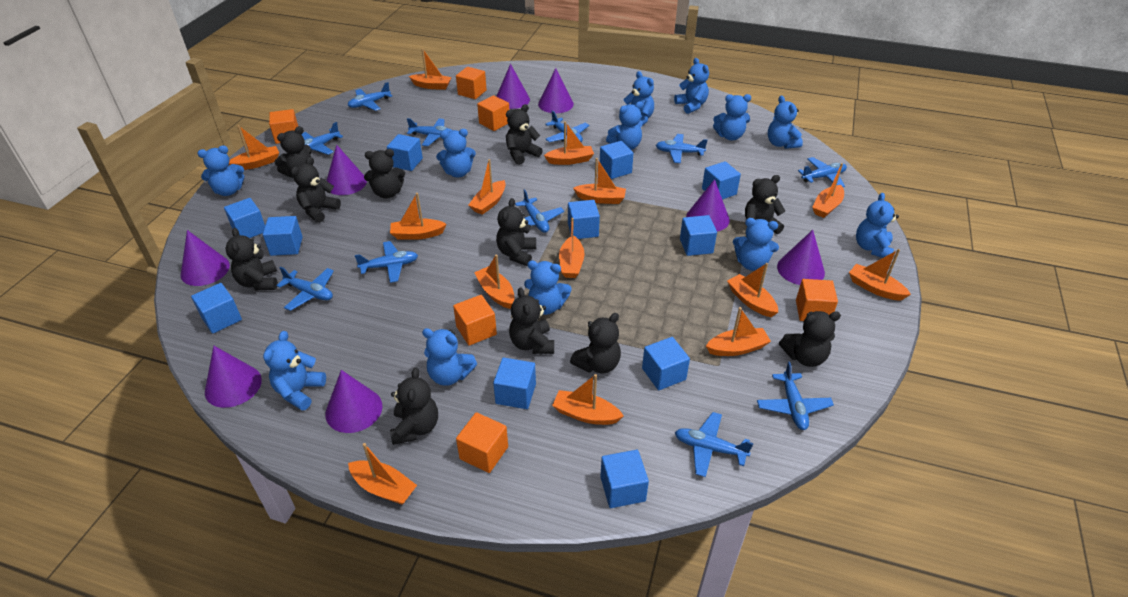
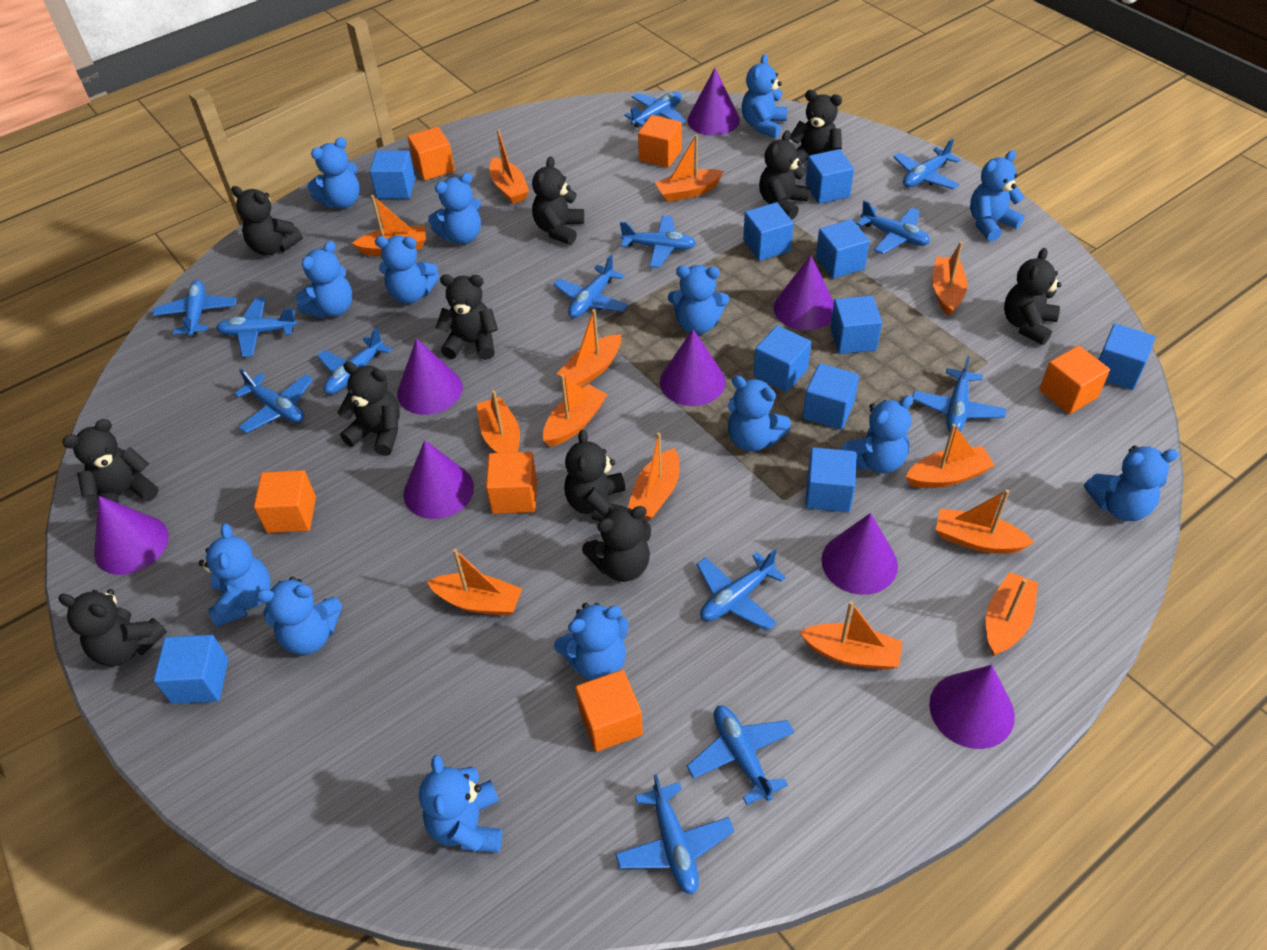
blue cube: [191,283,242,334] [224,198,265,238] [263,216,303,256] [387,134,423,171] [493,357,536,409] [568,200,600,239] [600,141,633,179] [600,450,649,508] [642,337,690,390] [680,215,717,256] [702,161,741,200] = 11 -> [154,635,228,704] [370,151,415,199] [743,202,794,261] [753,325,811,392] [803,363,859,430] [805,149,854,204] [805,447,857,512] [816,219,870,279] [830,295,882,354] [1099,323,1156,390] = 10
blue plane: [276,267,334,311] [301,122,343,155] [348,82,392,111] [355,241,418,283] [407,118,452,146] [515,189,564,233] [545,110,589,142] [656,134,708,163] [675,412,753,477] [757,362,834,430] [798,157,847,187] = 11 -> [153,280,237,337] [216,298,297,357] [234,368,313,433] [317,327,392,394] [553,255,628,318] [615,774,734,894] [620,215,696,268] [624,92,686,128] [687,705,794,805] [696,549,786,631] [856,200,930,254] [893,138,960,189] [912,356,1006,432] = 13
blue teddy bear: [198,145,244,196] [263,331,326,411] [422,328,477,386] [436,129,476,177] [524,261,572,315] [606,101,643,150] [619,71,654,125] [674,58,709,114] [713,94,751,140] [733,218,779,271] [768,96,803,149] [856,193,899,258] = 12 -> [199,524,271,627] [256,577,342,655] [295,241,353,318] [308,137,360,208] [375,235,439,304] [419,755,502,853] [428,173,481,244] [554,603,629,680] [668,265,729,335] [728,376,791,452] [742,54,787,138] [841,395,914,473] [970,150,1025,241] [1084,445,1179,521] = 14
orange boat: [229,125,279,170] [348,443,417,505] [390,193,447,240] [409,48,452,90] [468,159,506,215] [474,255,515,309] [544,121,594,165] [552,374,624,425] [559,218,585,278] [573,158,626,204] [706,307,771,356] [727,263,778,317] [812,163,844,218] [849,249,911,301] = 14 -> [352,195,426,256] [427,549,522,616] [477,390,520,453] [490,129,529,204] [543,374,607,447] [557,309,621,387] [628,432,680,520] [655,134,724,202] [800,601,903,670] [906,424,995,488] [932,241,967,316] [936,489,1034,554] [986,572,1038,656] = 13

